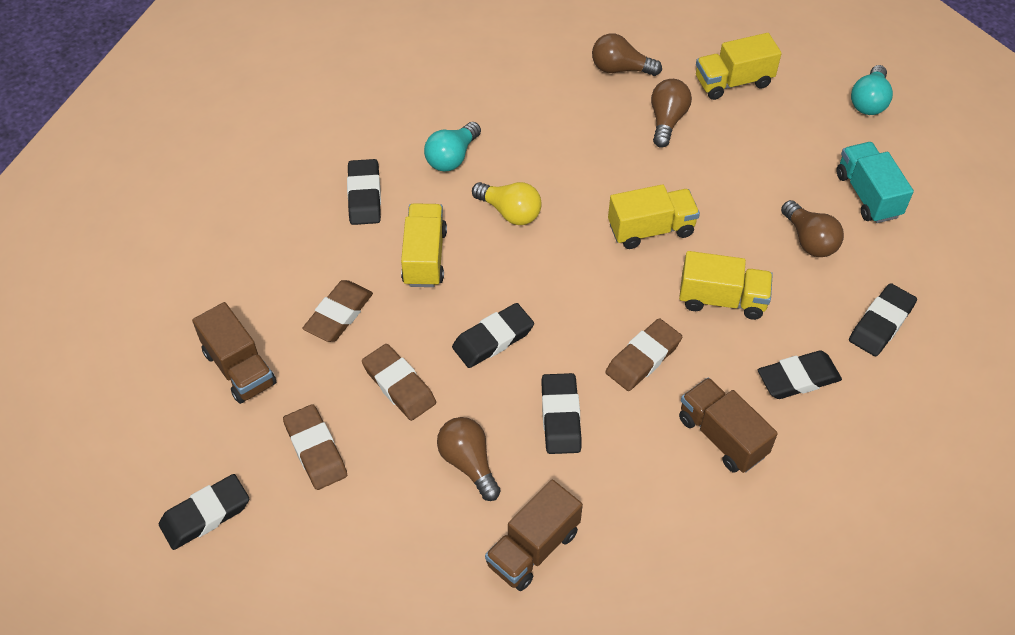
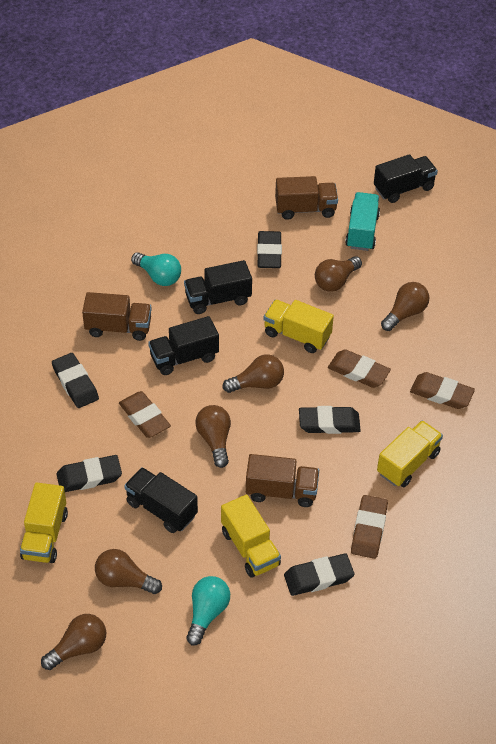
black eraser: [159,474,249,550] [347,159,381,225] [452,303,534,368] [542,373,581,454] [758,350,842,399] [849,283,917,356] = 6 -> [52,353,99,408] [57,455,122,492] [257,231,282,268] [284,554,354,596] [299,406,361,434] = 5
black truck: none = 0 -> [124,467,198,533] [148,316,219,375] [184,260,252,314] [374,154,438,203] = 4
brown light bulb: [437,417,501,501] [592,33,662,76] [651,79,692,148] [781,200,844,257] = 4 -> [41,614,106,670] [95,549,162,594] [195,405,231,468] [223,354,284,393] [315,256,362,292] [381,282,429,331] = 6
yellow light bulb: [472,182,542,225] = 1 -> none = 0

